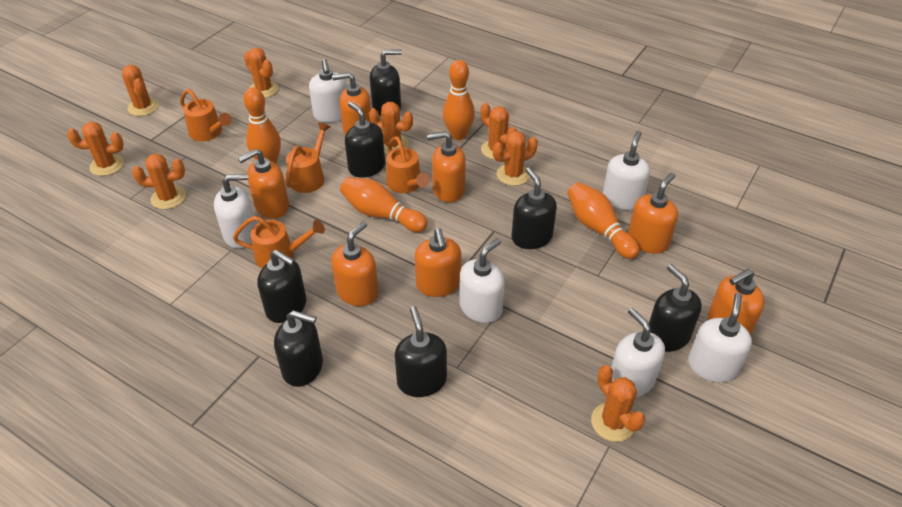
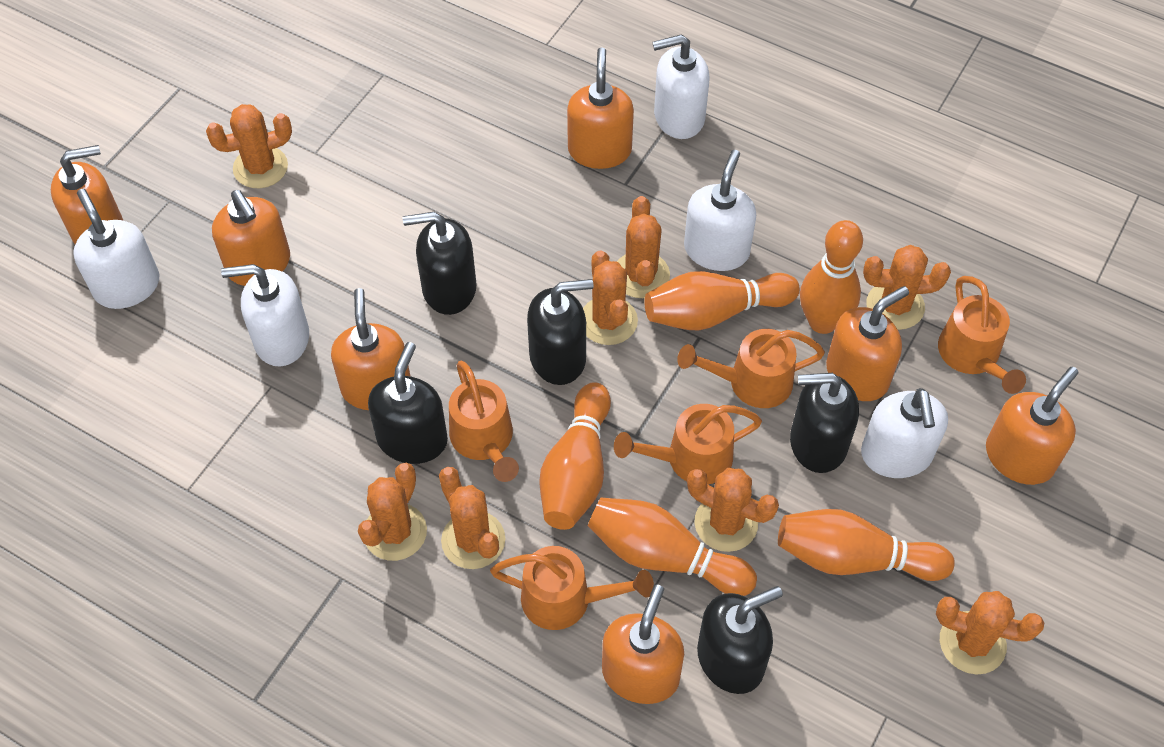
black soap dispenser: [257,250,306,323] [274,310,323,387] [345,102,385,178] [370,49,402,116] [395,306,447,397] [512,167,557,249] [649,264,702,352] = 7 -> [368,342,448,464] [403,212,476,315] [527,279,594,385] [697,586,783,694] [790,373,859,473] = 5
orange bowling pin: [243,87,281,164] [340,177,428,232] [443,60,475,140] [567,182,640,259] = 4 -> [540,382,611,530] [588,497,757,596] [645,271,800,330] [778,509,955,581] [800,220,863,334] = 5
orange watering can: [180,89,232,142] [233,216,325,268] [285,122,331,193] [386,136,430,193] = 4 -> [449,361,519,482] [490,546,654,630] [614,404,762,484] [677,329,825,408] [938,276,1026,394] = 5
white soap dispenser: [214,174,256,248] [309,59,347,123] [459,238,505,323] [603,131,650,210] [611,308,665,397] [688,293,752,383] = 6 -> [73,189,159,309] [221,264,309,367] [652,34,710,139] [684,150,756,271] [861,388,948,478] = 5

